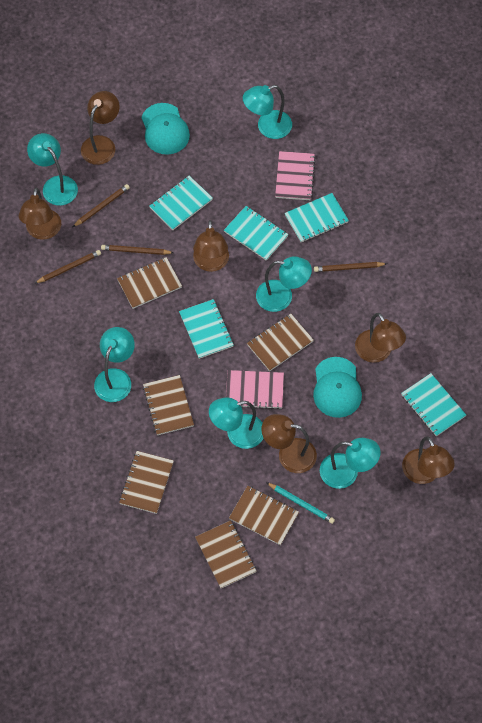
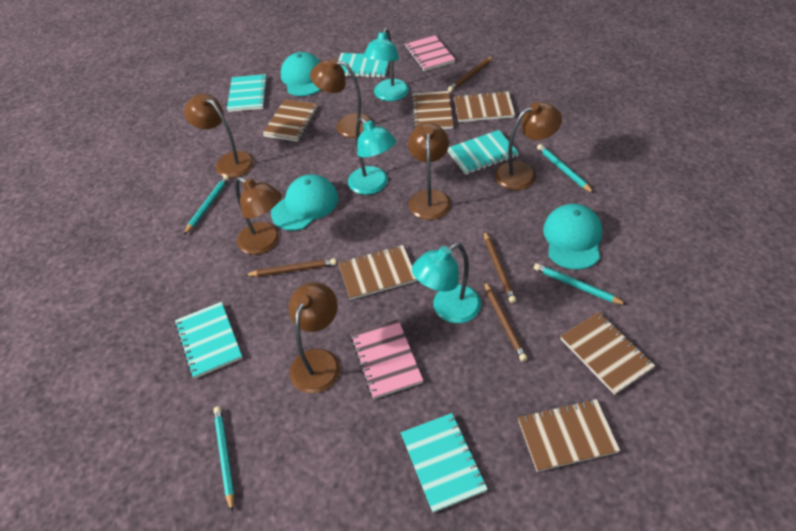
turquoise cap: [141,103,190,155] [313,357,362,418] = 2 -> [271,174,338,231] [281,52,321,96] [543,204,602,270] = 3
turquoise lamp: [27,133,78,206] [94,327,135,402] [209,397,263,449] [243,85,292,139] [256,257,312,312] [320,438,381,489] = 6 -> [348,118,396,195] [364,28,409,101] [412,243,481,323] = 3
turquoise pencil: [266,482,335,524] = 1 -> [184,175,229,235] [213,406,234,512] [534,263,627,305] [537,144,594,193] = 4

